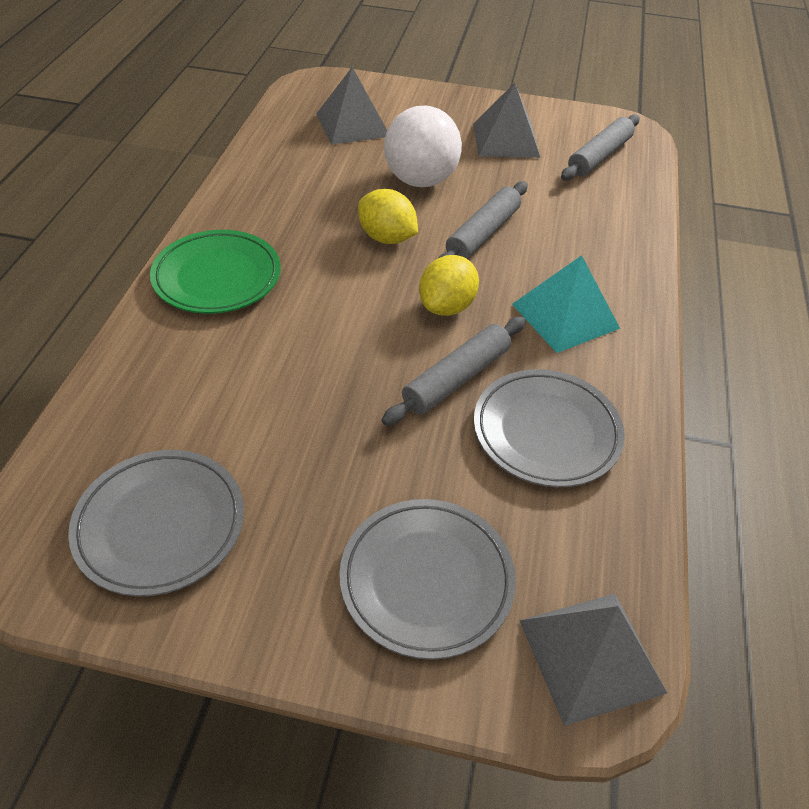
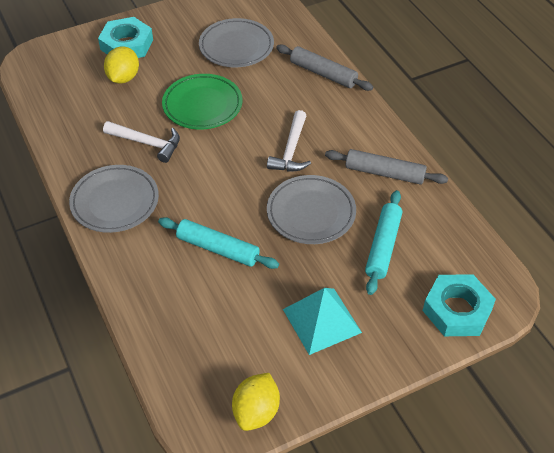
grey pyramid: [316,67,387,145] [473,83,540,158] [519,594,667,726] = 3 -> none = 0
grey rolling pin: [382,317,526,426] [439,181,528,259] [561,114,640,181] = 3 -> [276,44,373,91] [325,149,448,185] = 2
turquoise nut: none = 0 -> [98,17,153,58] [423,274,496,336] = 2
turquoise rolling pin: none = 0 -> [158,217,279,269] [365,190,402,295] = 2
white ball: [384,106,462,187] = 1 -> none = 0
white hammer: none = 0 -> [103,121,180,163] [267,110,311,171] = 2

